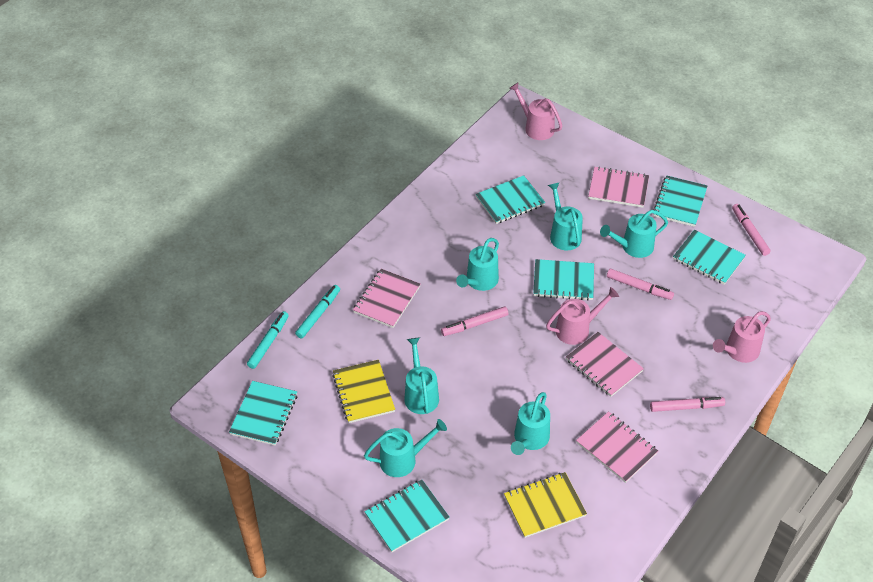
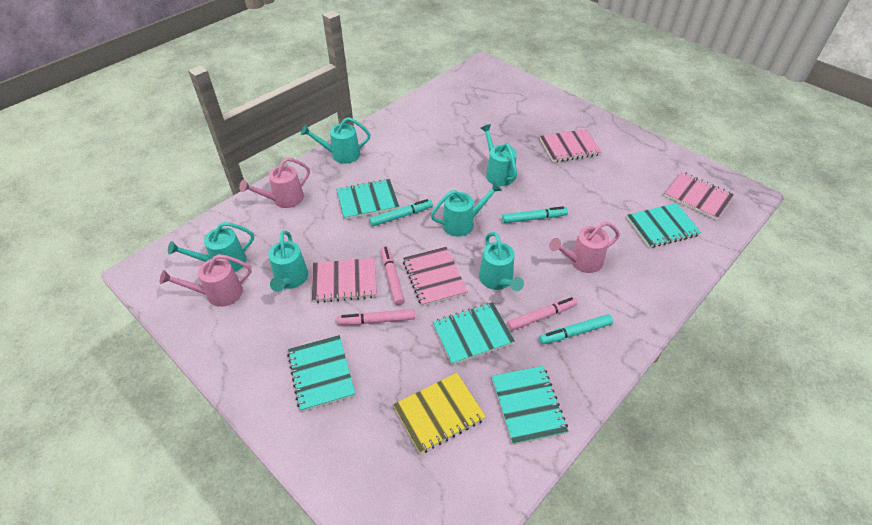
pink marker: [441,306,508,336] [607,269,674,300] [650,397,725,412] [732,204,770,256] = 4 -> [337,309,415,325] [381,246,405,305] [507,297,577,331] = 3
turquoise marker: [247,311,289,369] [295,285,340,338] = 2 -> [369,199,433,226] [502,206,568,223] [539,314,613,344] = 3
turquoise notebook: [229,381,297,446] [365,480,450,552] [476,175,545,224] [533,259,594,301] [653,175,708,227] [673,230,746,285] = 6 -> [287,335,355,412] [336,179,399,220] [433,302,515,365] [492,366,569,445] [627,203,701,248] = 5
yellow notebook: [332,360,395,423] [504,472,587,538] = 2 -> [393,373,486,454] = 1

